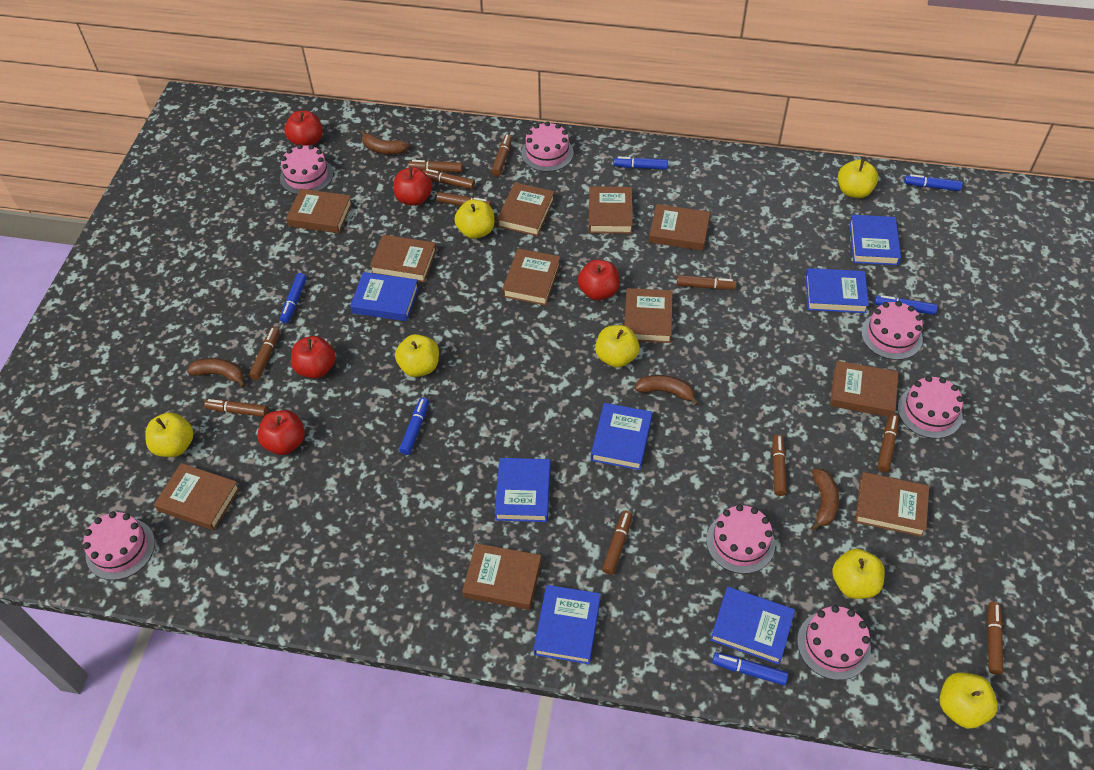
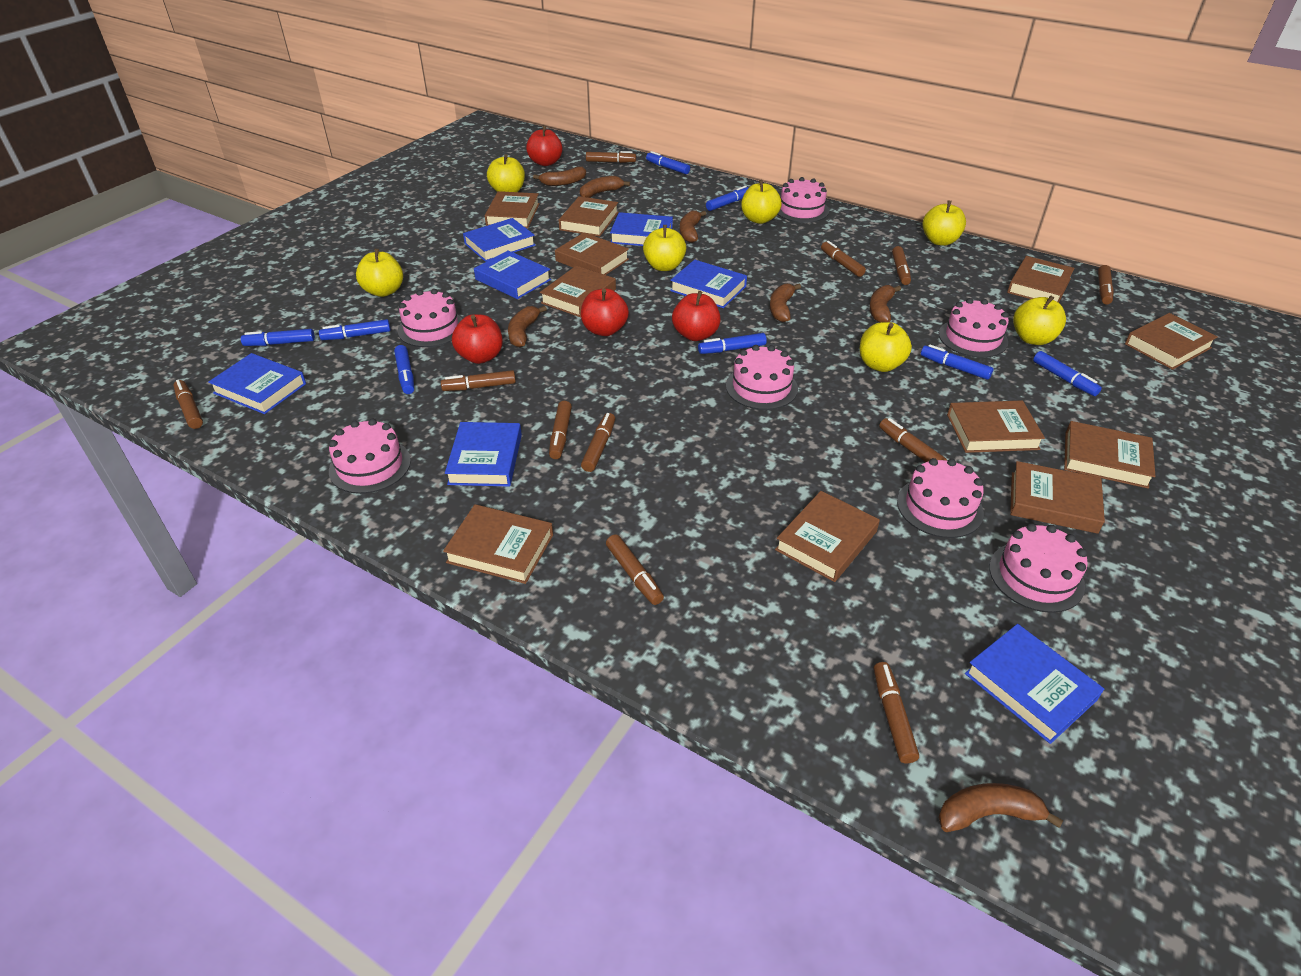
blue marker: [280,273,307,323] [399,397,429,455] [614,157,668,170] [712,652,788,685] [874,295,937,315] [904,174,963,191] = 6 -> [241,329,315,346] [319,319,391,340] [394,345,414,394] [646,151,690,174] [698,333,767,354] [706,186,749,211] [921,344,994,380] [1033,351,1102,396] = 8
brown banana: [187,358,246,388] [361,130,410,154] [635,375,699,406] [811,469,839,531] = 4 -> [508,306,547,348] [533,167,586,186] [580,176,630,198] [680,210,706,243] [770,283,801,322] [869,285,901,323] [938,783,1063,832] = 7
red apple: [257,410,305,455] [285,111,323,146] [291,336,336,379] [393,167,432,206] [578,259,619,300] = 5 -> [452,314,503,364] [526,126,562,166] [581,288,629,336] [672,291,721,341] = 4

